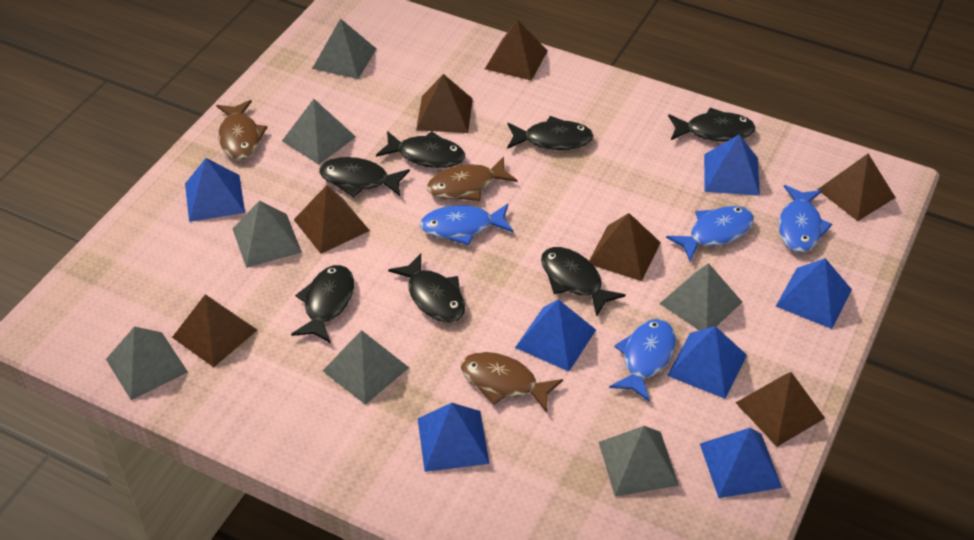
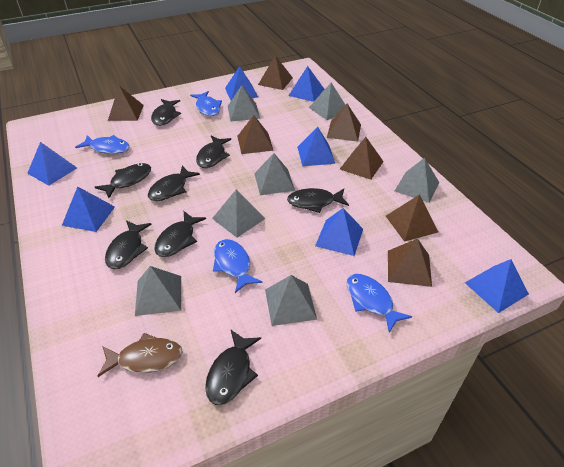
black fish: [291,265,354,343] [319,157,410,197] [376,131,465,168] [388,253,465,323] [507,116,594,150] [541,247,626,316] [668,108,756,141] = 7 -> [95,163,151,198] [105,220,151,269] [148,166,200,201] [151,99,181,126] [154,211,206,257] [196,136,231,168] [205,330,261,405] [287,188,349,213] = 8
brown fish: [216,100,267,160] [427,156,518,201] [460,352,563,412] = 3 -> [97,333,183,377] = 1

